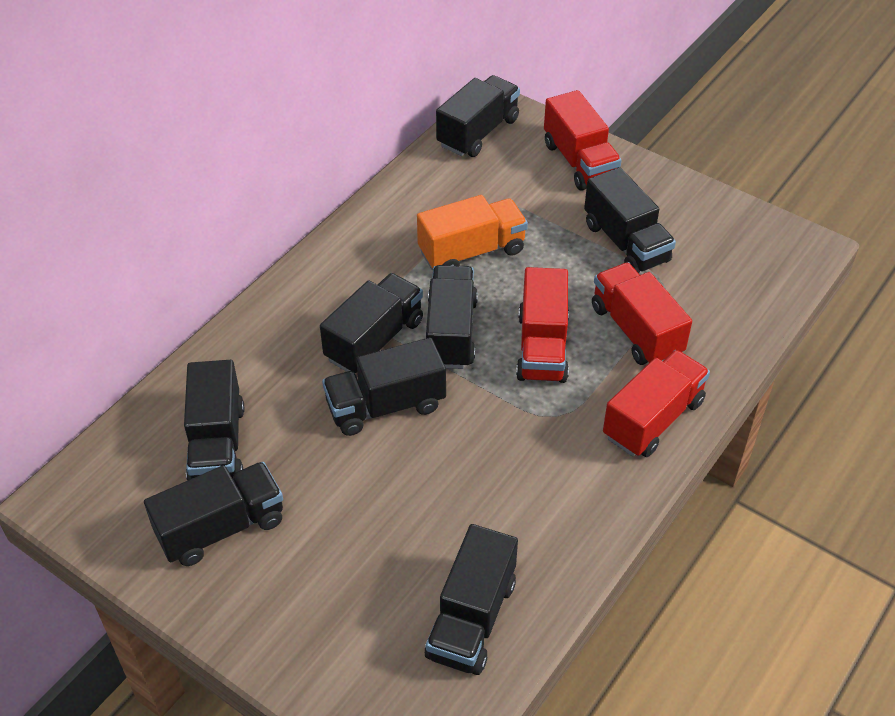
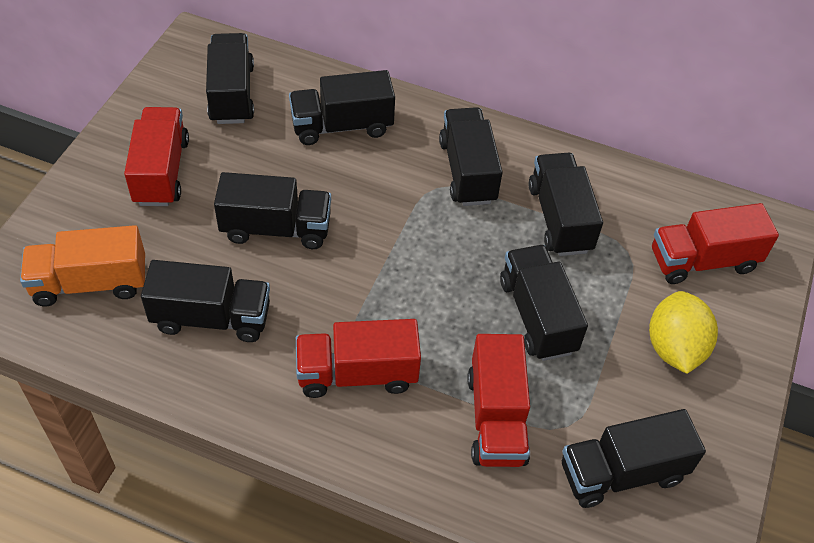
yellow lemon: none = 0 -> [649,291,718,374] = 1

